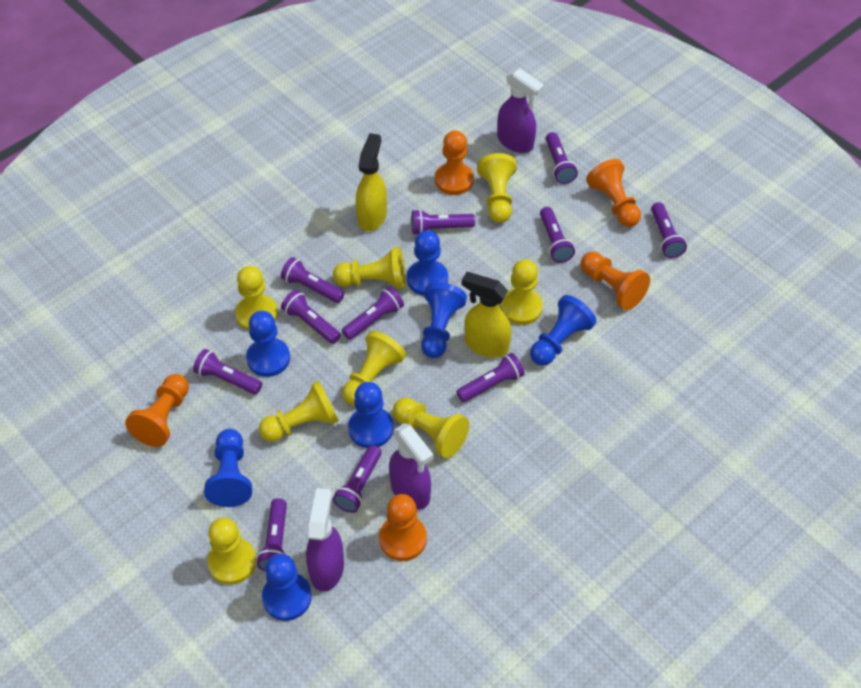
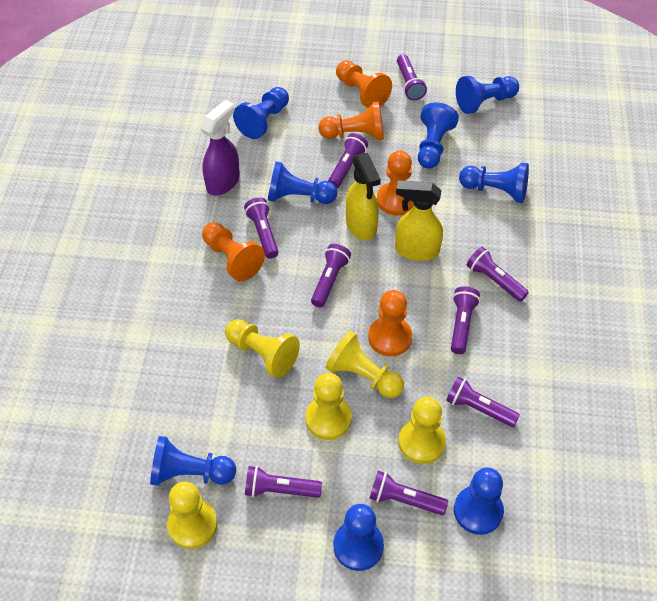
blue pawn: [204,429,252,507] [246,311,290,377] [262,554,312,621] [348,382,393,448] [407,230,448,296] [421,283,467,358] [530,295,596,366] = 7 -> [150,436,236,486] [233,87,289,139] [268,161,337,204] [334,504,384,571] [418,103,459,169] [454,467,504,535] [456,76,519,114] [459,163,529,203] = 8
purple flashlight: [193,349,262,395] [257,498,287,571] [281,257,345,303] [281,290,341,344] [333,445,382,513] [342,286,404,340] [411,209,475,234] [456,353,524,402] [540,207,575,263] [546,132,578,184] [651,202,687,258] = 11 -> [244,197,278,259] [245,466,322,498] [311,244,351,307] [328,133,368,188] [369,471,448,515] [397,54,427,100] [446,376,520,427] [451,286,480,354] [467,247,529,302] = 9
purple spray bottle: [306,488,344,592] [389,423,434,510] [497,68,544,153] = 3 -> [200,100,240,196] = 1
yellow pawn: [207,517,256,585] [235,266,278,331] [259,381,339,442] [333,247,406,289] [342,331,406,406] [393,398,469,458] [477,153,517,223] [500,259,543,325] = 8 -> [167,482,217,549] [225,319,300,378] [306,373,352,440] [326,331,404,398] [398,397,446,464] = 5

